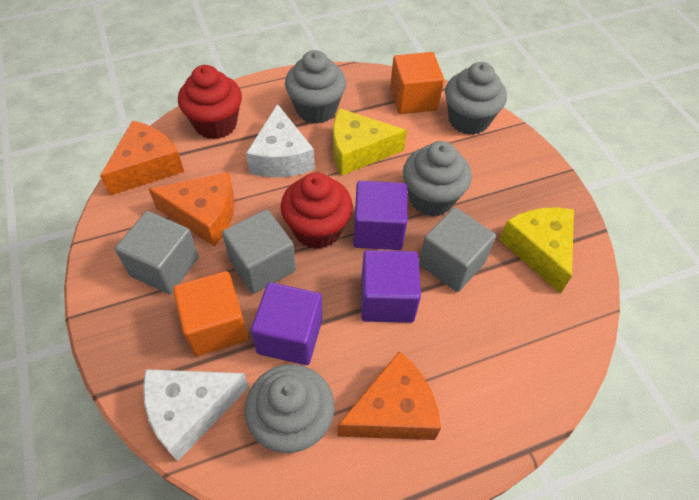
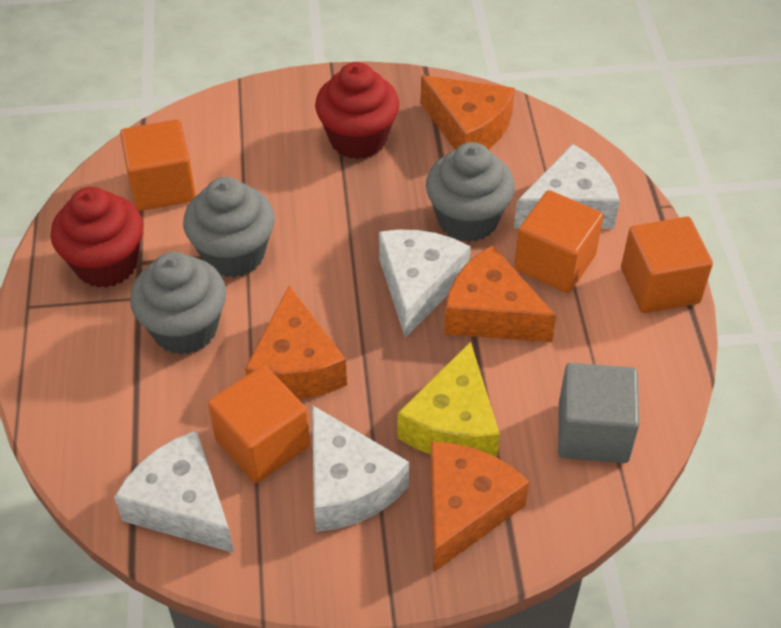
grey cube: [115,211,199,294] [222,209,296,294] [419,208,496,292] = 3 -> [558,363,639,463] = 1
grey cupcake: [244,364,334,453] [285,50,346,124] [403,141,472,216] [445,62,507,135] = 4 -> [130,252,226,355] [183,177,275,278] [426,142,515,242] = 3
orange cheese: [100,121,184,196] [149,172,235,247] [338,351,441,440] = 3 -> [245,286,347,399] [421,75,515,149] [430,442,529,573] [444,245,556,342] = 4
orange cube: [173,271,248,356] [390,52,444,114] = 2 -> [120,119,196,211] [208,365,310,483] [514,190,604,293] [621,217,713,313] = 4
purple cube: [251,282,322,365] [353,181,407,250] [361,250,421,323] = 3 -> none = 0
white cheese: [143,369,249,462] [246,104,315,177] = 2 -> [114,430,234,553] [312,405,409,532] [379,230,471,338] [514,144,620,229] = 4
yellow cheese: [333,108,407,176] [499,208,574,294] = 2 -> [397,341,500,457] = 1

